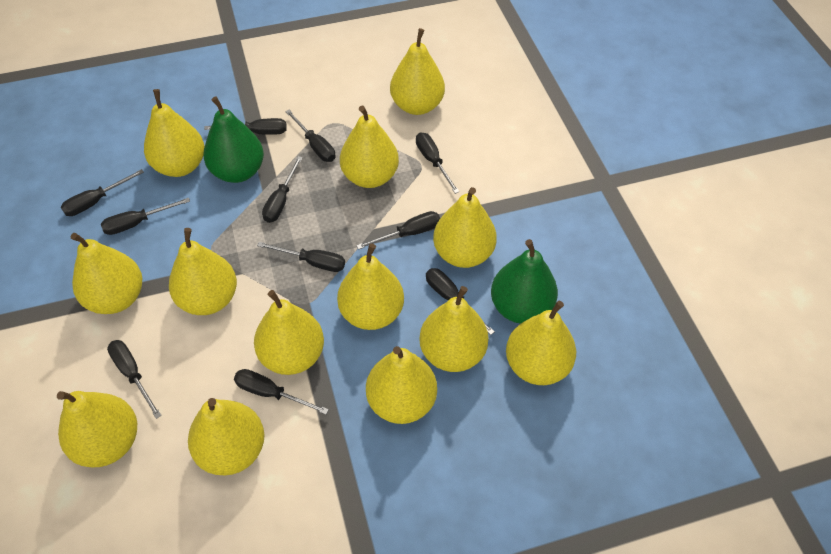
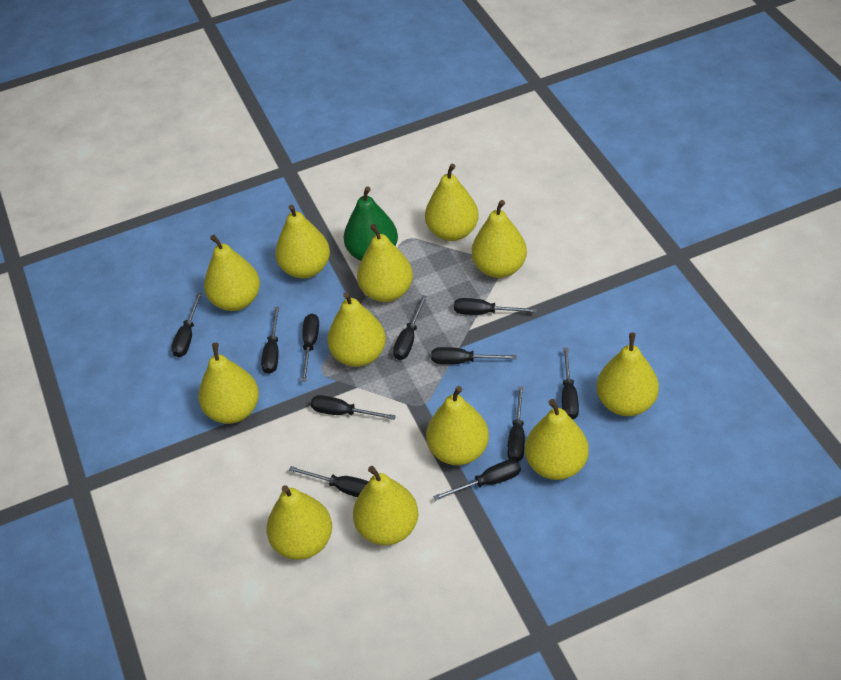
green pear: [204,96,264,183] [491,239,558,324] = 2 -> [344,186,398,261] = 1
yellow pear: [57,391,137,467] [71,233,142,314] [144,89,204,177] [169,228,237,315] [188,398,264,475] [254,290,324,375] [337,243,404,330] [340,106,399,188] [366,346,437,424] [390,28,445,115] [419,286,489,372] [433,187,497,268] [506,301,576,385] = 13 -> [198,343,259,424] [204,235,260,311] [266,485,332,560] [275,204,330,279] [327,292,386,367] [353,466,418,545] [357,224,413,302] [425,164,479,241] [426,386,489,465] [471,200,527,278] [525,399,589,480] [596,332,659,416] = 12

